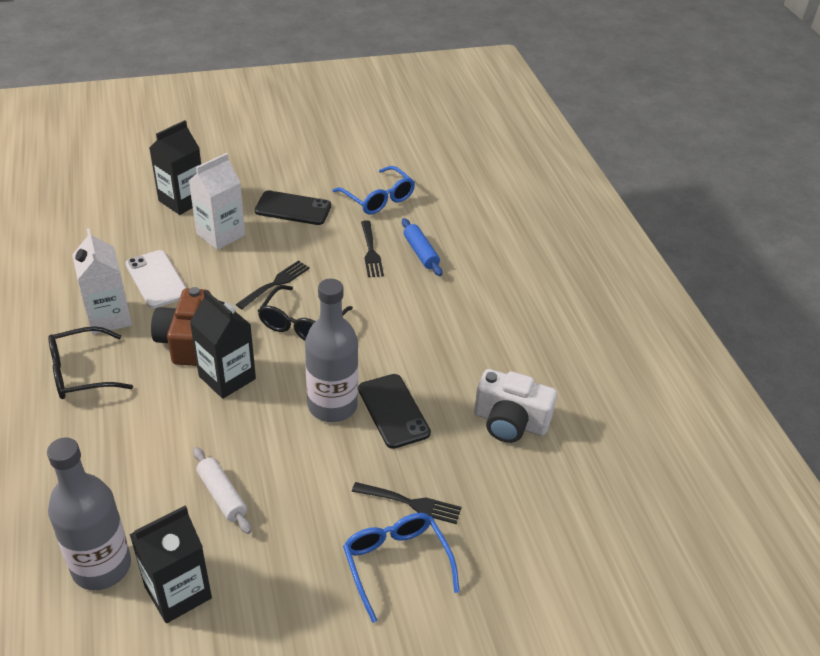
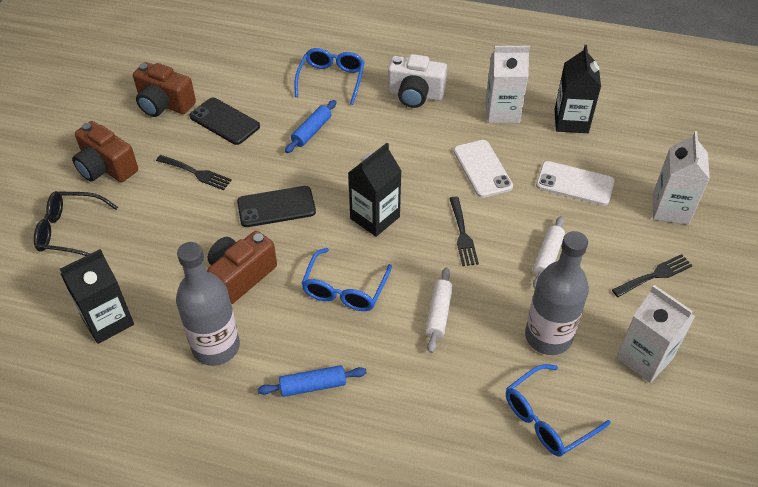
black glasses: [48,326,133,399] [258,285,353,341] = 2 -> [34,191,118,256] = 1
blue glasses: [332,166,415,214] [343,513,460,623] = 2 -> [295,48,365,105] [301,248,392,311] [506,364,611,456] = 3
blue rolling pin: [402,218,442,276] = 1 -> [257,365,367,397] [285,100,336,153] = 2
brown camera: [151,287,211,366] = 1 -> [72,121,138,182] [133,62,196,117] [207,231,277,305] = 3
white carton: [72,228,132,334] [189,153,245,250] = 2 -> [485,46,530,123] [617,285,695,383] [653,131,710,225] = 3
white phone: [126,250,186,308] = 1 -> [454,140,513,198] [536,161,614,205] = 2
white rolling pin: [193,447,252,534] = 1 -> [425,267,453,353] [533,216,565,289] = 2

